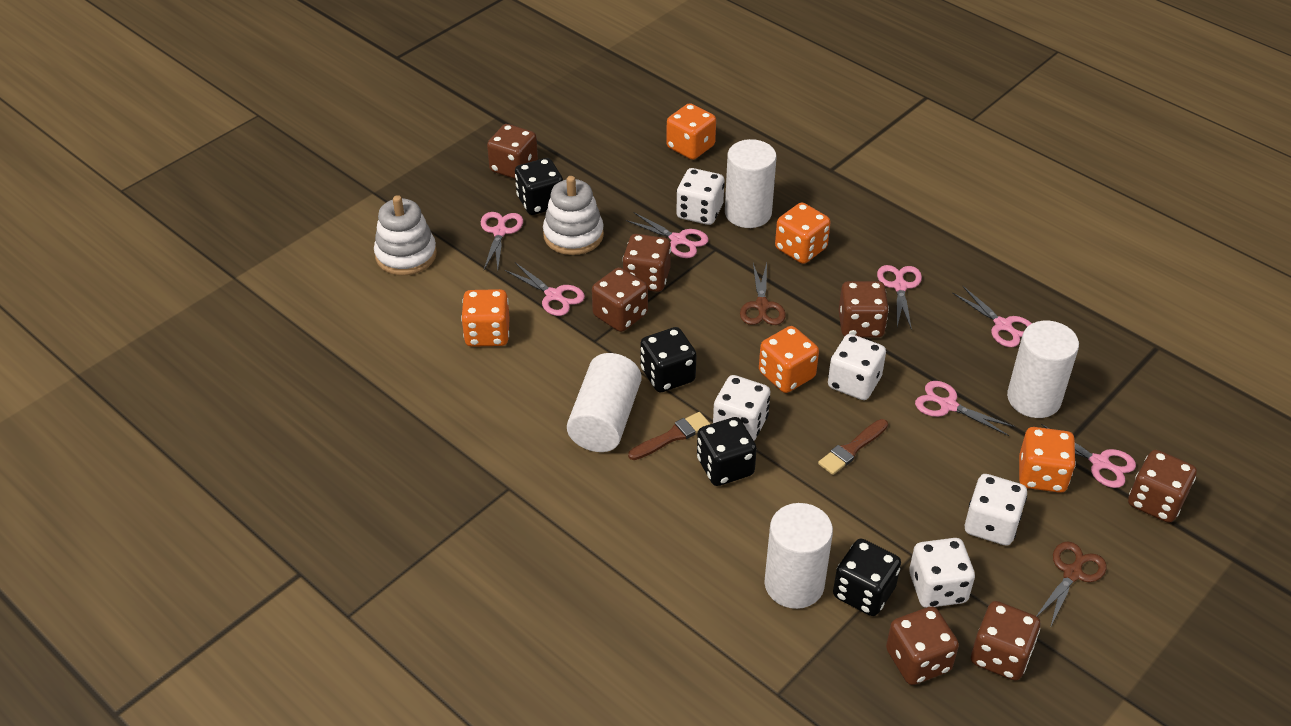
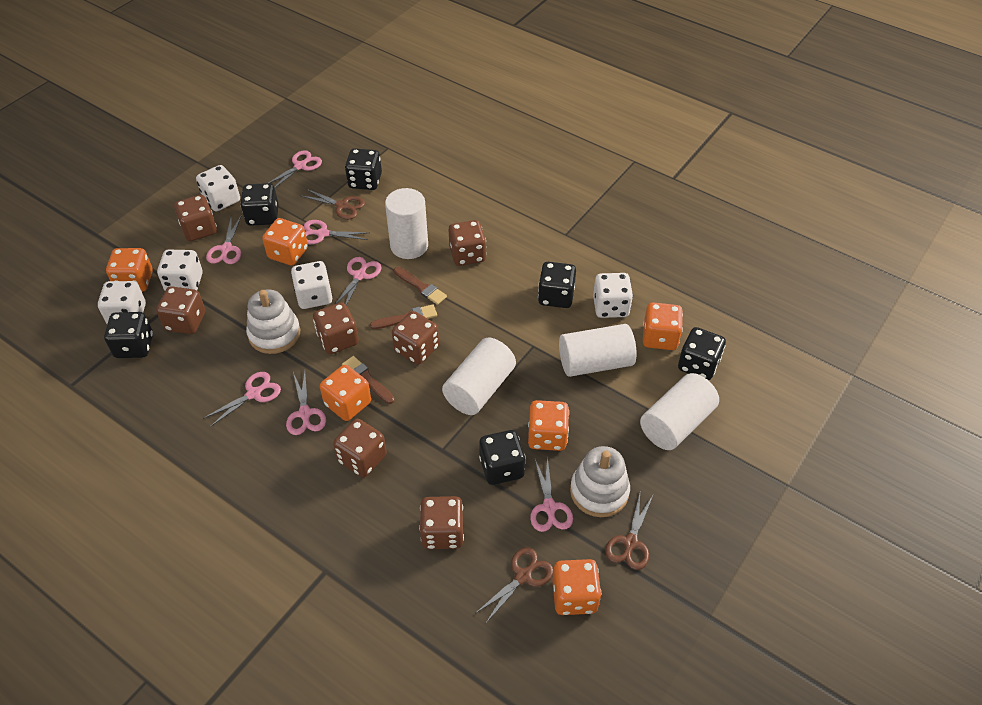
black dice: [515,158,563,215] [640,327,697,392] [697,417,757,486] [833,539,901,616] = 4 -> [104,312,153,358] [240,183,279,226] [345,148,382,190] [479,430,526,485] [538,262,576,308] [678,327,726,380] = 6
brown brush: [628,412,710,460] [818,419,888,475] = 2 -> [342,356,395,404] [370,304,437,329] [394,267,447,305] = 3
brown scissors: [740,263,786,325] [1037,542,1106,628] = 2 -> [302,188,365,219] [476,547,554,624] [605,494,653,570] = 3
orange dice: [461,289,510,347] [666,103,716,160] [759,326,819,393] [775,202,831,264] [1019,427,1076,493] = 5 -> [106,248,153,292] [262,218,308,265] [320,365,371,421] [528,400,569,451] [552,559,601,615] [643,302,683,350] = 6

